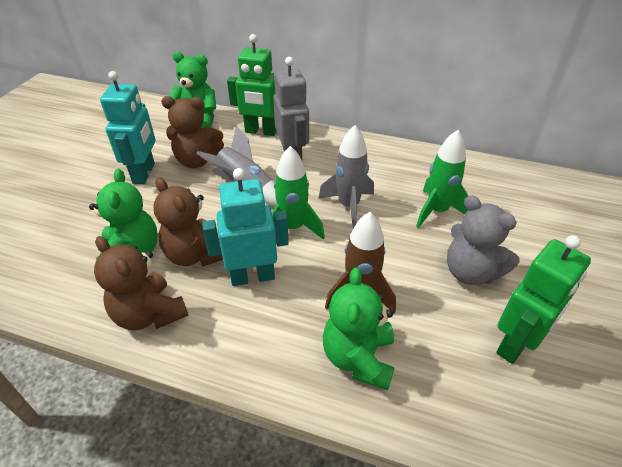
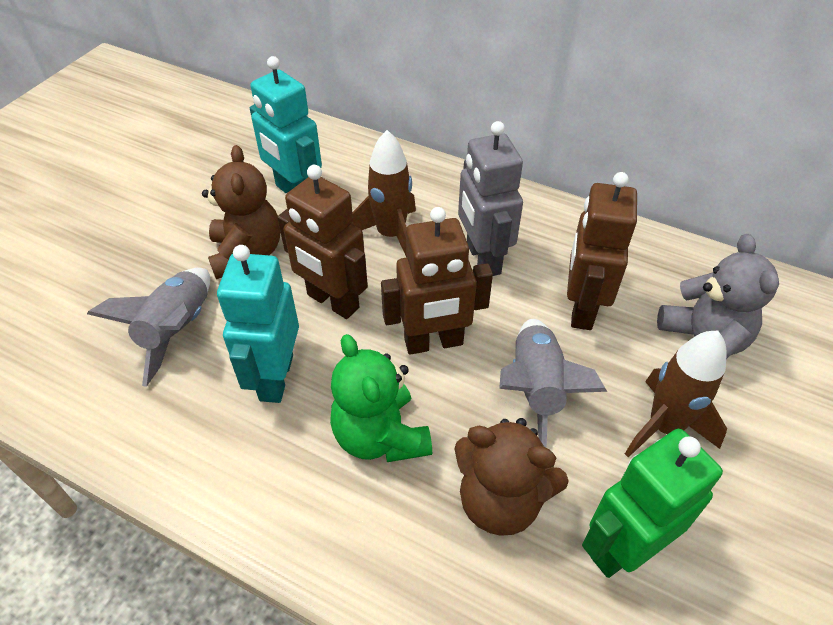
brown robot: none = 0 -> [277,165,368,319] [381,207,493,355] [567,172,637,330] = 3
brown rocket: [325,212,396,313] = 1 -> [352,130,416,258] [625,330,727,457] = 2
brown teddy bear: [94,236,189,331] [154,177,223,267] [161,96,224,168] = 3 -> [202,145,281,279] [455,418,569,536] = 2
green robot: [227,34,277,136] [496,235,591,364] = 2 -> [582,429,723,578] = 1
green rocket: [272,146,325,240] [416,130,469,228] = 2 -> none = 0
green teddy bear: [89,169,158,260] [169,51,216,129] [323,267,395,390] = 3 -> [330,334,432,462] = 1

